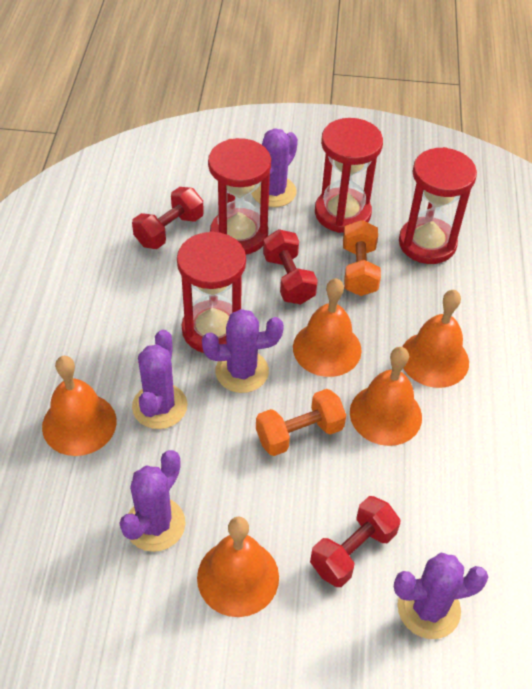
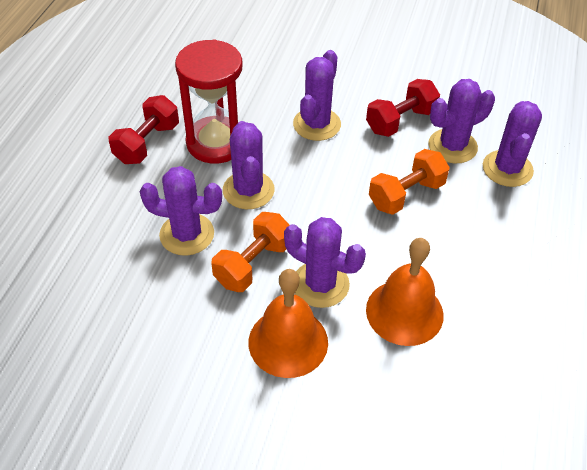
orange bell: [42,356,117,456] [197,516,279,617] [293,278,362,377] [350,347,422,446] [402,290,469,388] = 5 -> [249,269,328,378] [366,238,444,346] = 2
purple cactus: [119,450,186,552] [132,330,188,429] [202,309,284,393] [251,128,298,207] [394,553,488,639] = 5 -> [140,166,222,256] [223,121,275,209] [284,217,366,308] [293,50,341,141] [428,79,495,163] [483,101,542,187] = 6
red dumbbell: [132,187,204,249] [263,229,318,304] [310,496,400,587] = 3 -> [109,95,179,164] [366,79,440,137] = 2
red hourglass: [177,231,246,353] [208,138,271,254] [315,118,383,233] [399,147,477,264] = 4 -> [175,39,243,163] = 1

